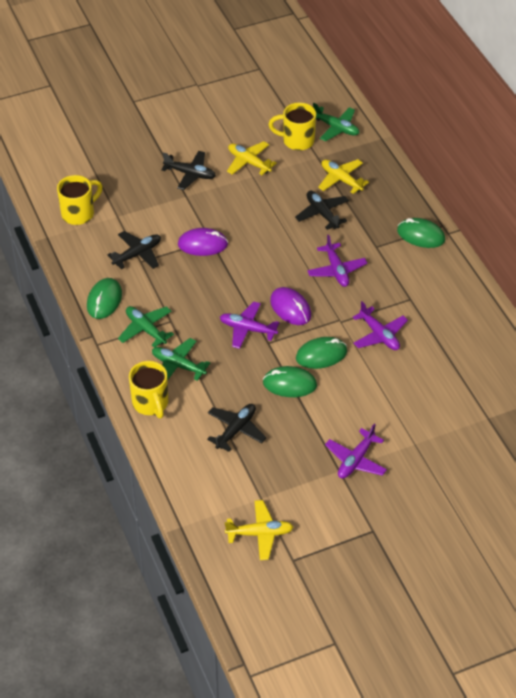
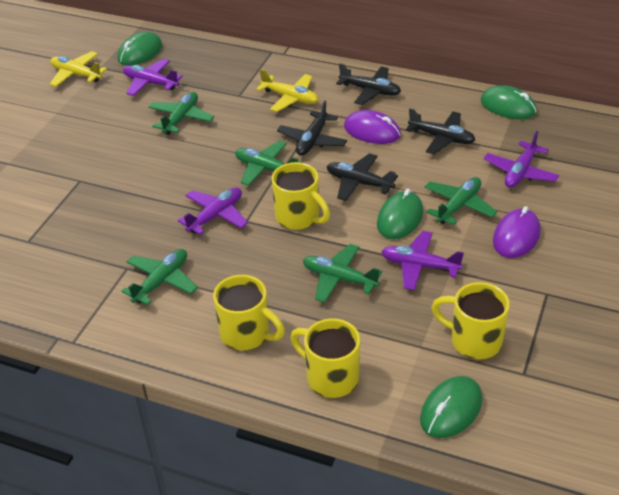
green plane: [118,306,174,348] [152,338,210,381] [313,103,359,142] = 3 -> [121,249,198,305] [149,92,214,135] [235,141,303,186] [303,244,382,302] [425,177,497,225] = 5
yellow mug: [57,175,102,225] [129,361,168,418] [268,103,316,151] = 3 -> [213,275,285,350] [271,162,330,230] [290,318,360,398] [431,282,510,359] = 4
yellow plane: [225,500,293,560] [227,141,277,175] [318,159,369,194] = 3 -> [50,51,107,87] [256,69,319,112] = 2

